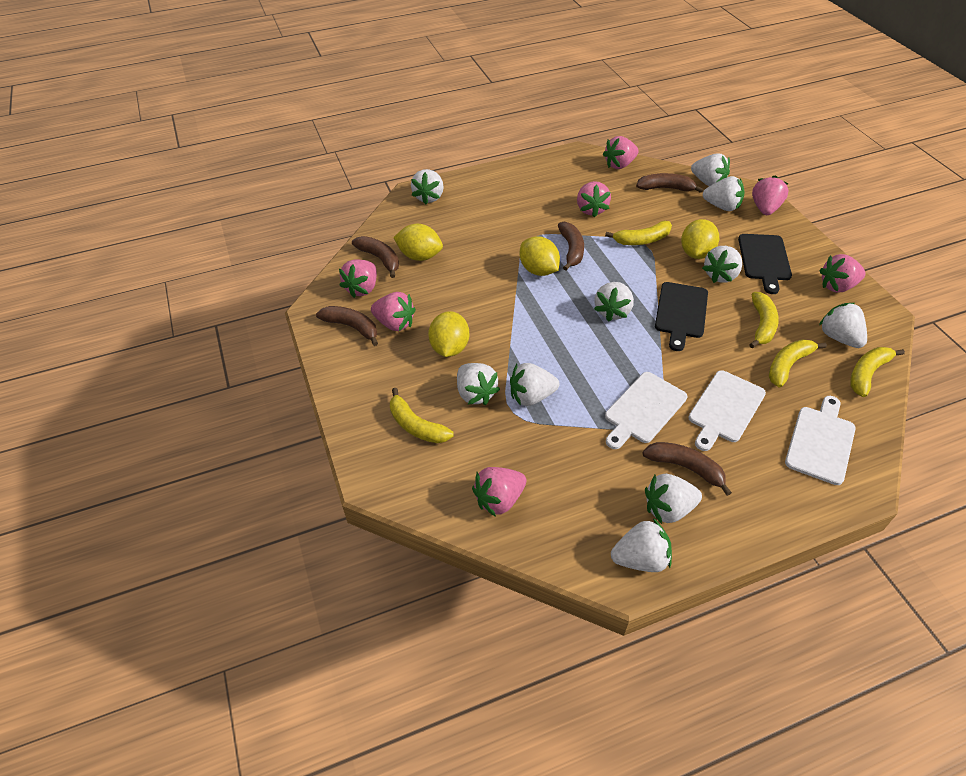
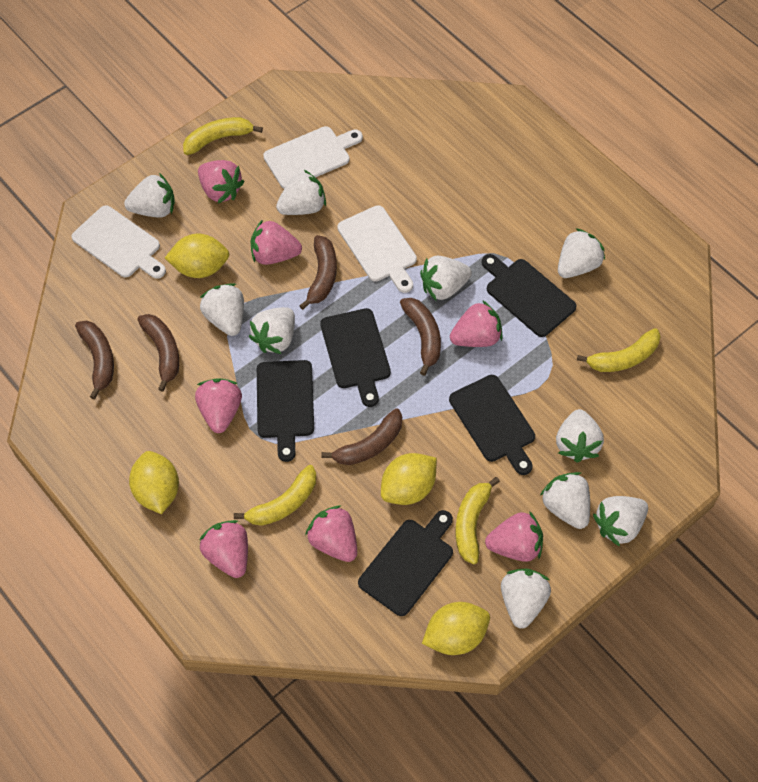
black cutting board: [655,282,708,351] [738,234,792,294] = 2 -> [257,360,314,462] [320,308,391,407] [358,510,453,616] [449,375,535,475] [482,254,577,337] = 5
yellow banana: [390,388,454,443] [605,221,672,245] [749,292,779,348] [769,339,827,387] [850,347,905,397] = 5 -> [183,117,263,155] [234,465,316,526] [455,477,500,564] [577,328,661,372] = 4

